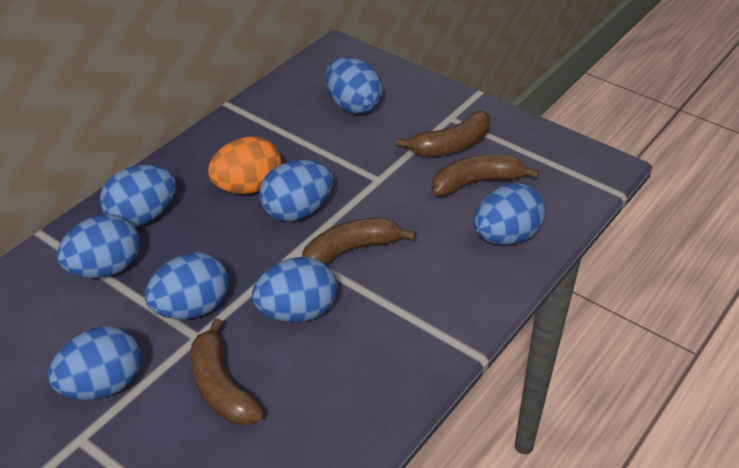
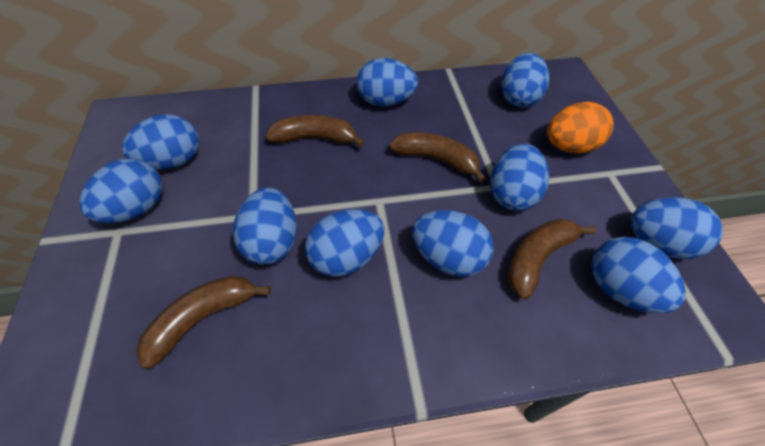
blue egg: [48,326,142,400] [57,214,140,278] [100,165,176,227] [145,252,229,319] [252,257,337,322] [259,160,333,221] [326,57,383,114] [474,183,545,245] = 8 -> [79,159,163,223] [122,114,199,170] [233,188,297,265] [305,209,384,277] [356,58,418,106] [412,210,494,277] [490,143,549,211] [501,53,550,107] [591,237,686,313] [631,197,723,259] = 10

